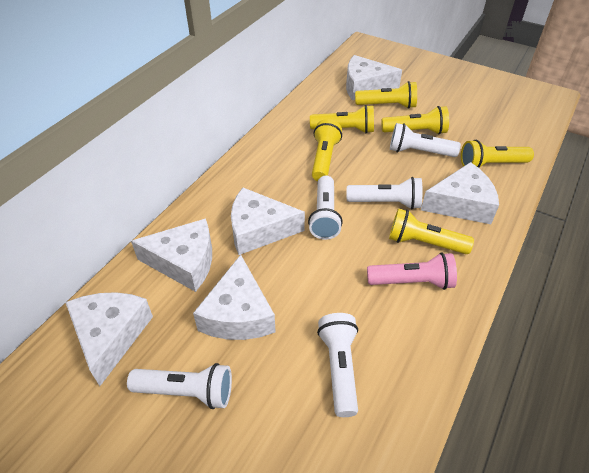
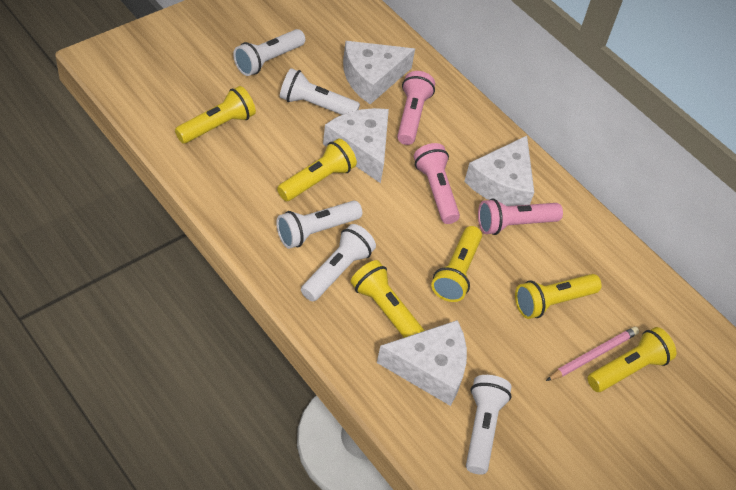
pink flashlight: [367,252,457,290] = 1 -> [397,71,435,145] [414,143,460,224] [478,198,563,235] = 3
pink pencil: none = 0 -> [546,326,639,381] = 1
white cheese: [65,292,153,386] [131,218,212,292] [193,255,276,340] [231,188,305,255] [346,55,402,100] [421,162,499,224] = 6 -> [323,108,389,183] [343,41,415,104] [377,320,467,406] [464,136,534,206] = 4

